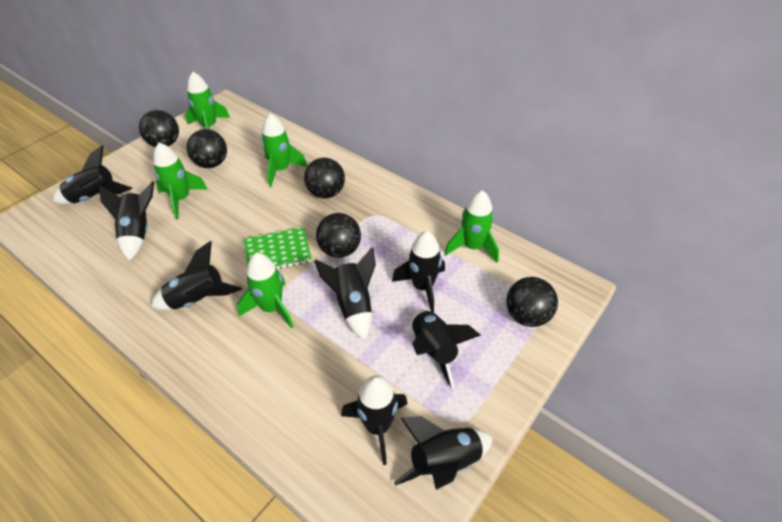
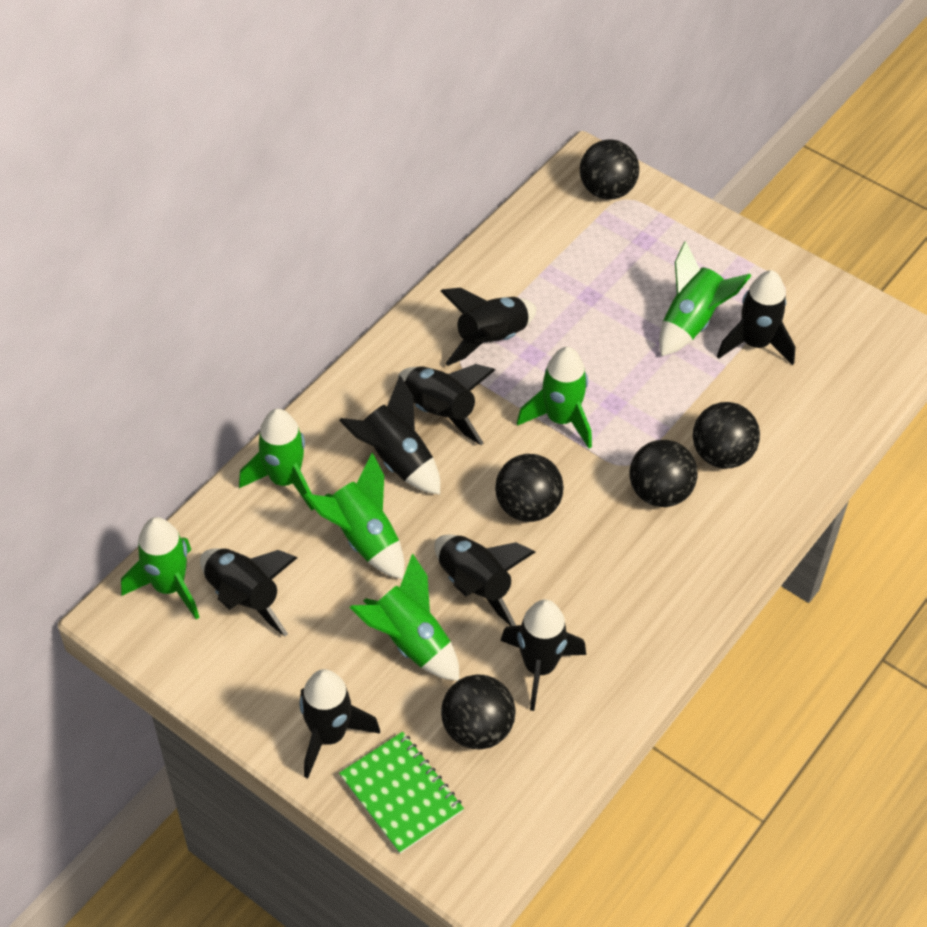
green rocket: [153,142,208,219] [185,72,230,130] [237,253,294,329] [261,113,307,187] [445,190,499,263] = 5 -> [121,517,200,620] [239,409,314,511] [304,453,405,579] [349,554,459,681] [517,347,592,448] [659,241,751,356] = 6

